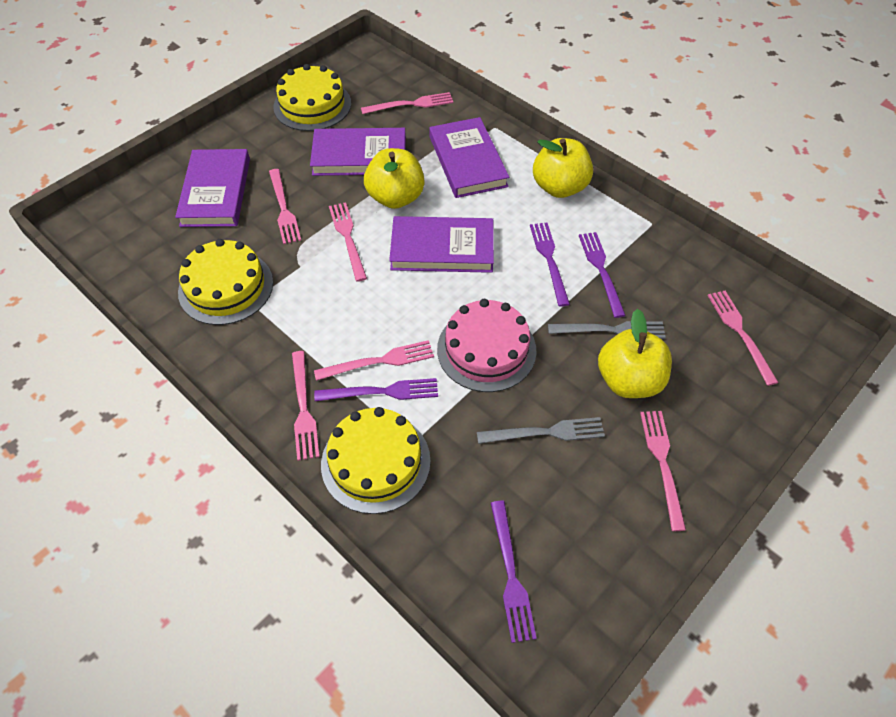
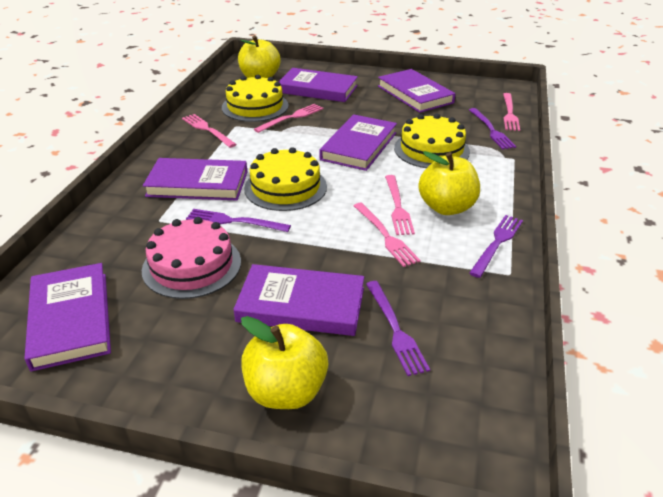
grey fork: [477,417,605,444] [548,321,666,339] = 2 -> none = 0
pink fork: [269,169,301,244] [292,351,320,461] [314,340,434,381] [329,202,367,282] [361,92,453,114] [640,411,686,531] [707,291,779,386] = 7 -> [182,114,237,148] [254,104,324,133] [354,203,421,267] [385,175,415,235] [503,93,520,131] = 5
purple book: [175,149,250,227] [310,128,406,176] [389,216,494,273] [429,117,509,198] = 4 -> [24,263,111,372] [143,158,247,200] [233,264,364,336] [279,68,358,102] [320,114,397,171] [378,69,455,113] = 6

